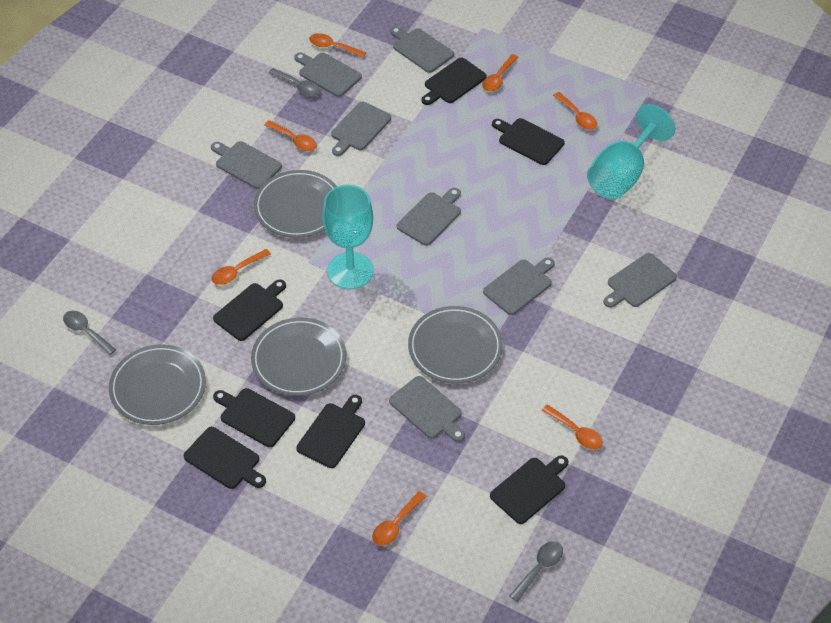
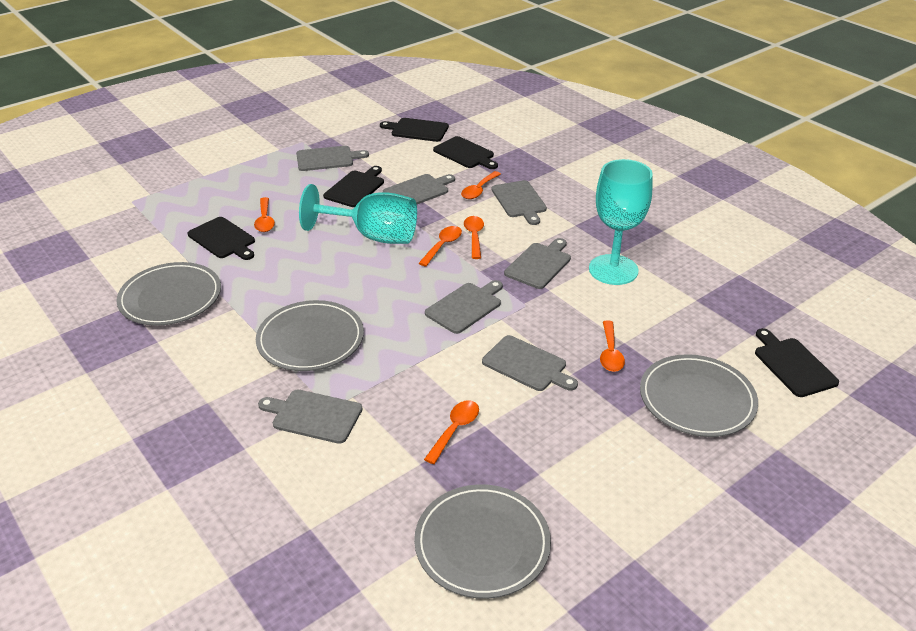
black cutting board: [184,427,266,489] [213,279,286,341] [213,388,295,447] [296,395,365,468] [421,58,487,105] [490,455,568,524] [492,118,564,165] = 7 -> [188,217,255,260] [323,166,384,207] [380,118,449,142] [433,136,498,169] [755,328,839,397] = 5
grey cutting board: [211,141,282,189] [294,53,362,97] [331,102,391,156] [389,376,465,442] [390,26,454,73] [397,188,461,246] [483,258,555,315] [604,253,677,308] = 8 -> [258,390,362,444] [296,146,369,171] [383,174,455,204] [425,280,503,334] [482,335,578,391] [492,180,547,225] [504,238,571,289] = 7
grey spoon: [63,310,116,355] [268,68,320,96] [510,541,563,602] = 3 -> none = 0
orange spoon: [212,249,271,285] [264,120,317,151] [309,33,366,58] [372,491,427,546] [482,54,519,92] [542,404,603,450] [553,92,597,130] = 7 -> [254,197,275,232] [419,226,462,266] [424,400,479,464] [461,171,501,199] [464,216,484,259] [600,320,625,372] = 6

